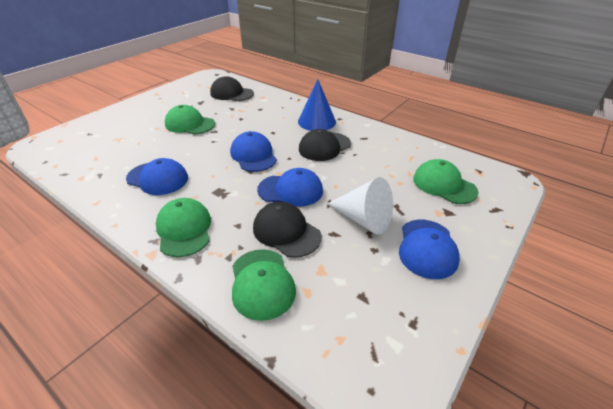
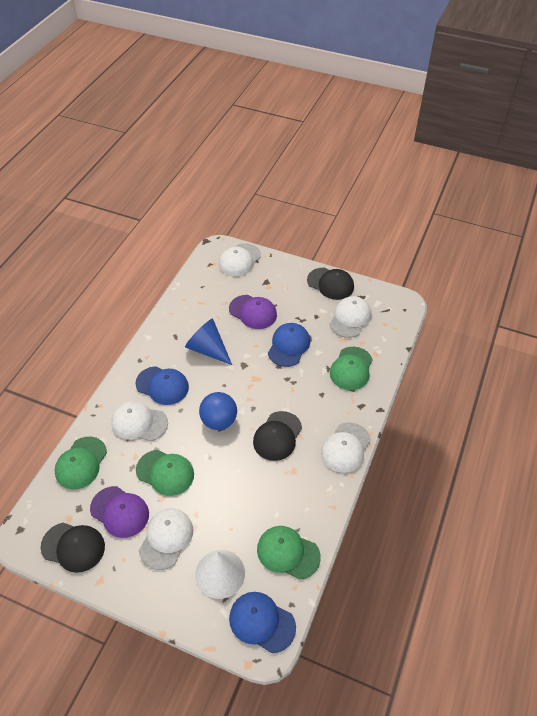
blue ball: none = 0 -> [199,392,237,430] = 1
blue cap: [126,158,188,195] [230,131,277,172] [257,168,323,207] [399,220,460,279] = 4 -> [135,366,189,405] [229,592,296,653] [268,323,310,367] = 3
purple cap: none = 0 -> [90,486,149,538] [229,295,277,329] = 2
white cap: none = 0 -> [111,401,168,441] [139,509,193,570] [219,243,261,276] [321,422,371,473] [330,296,371,338] = 5

